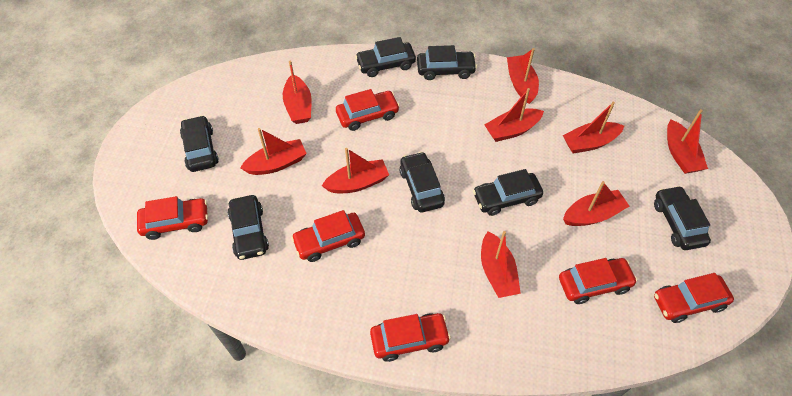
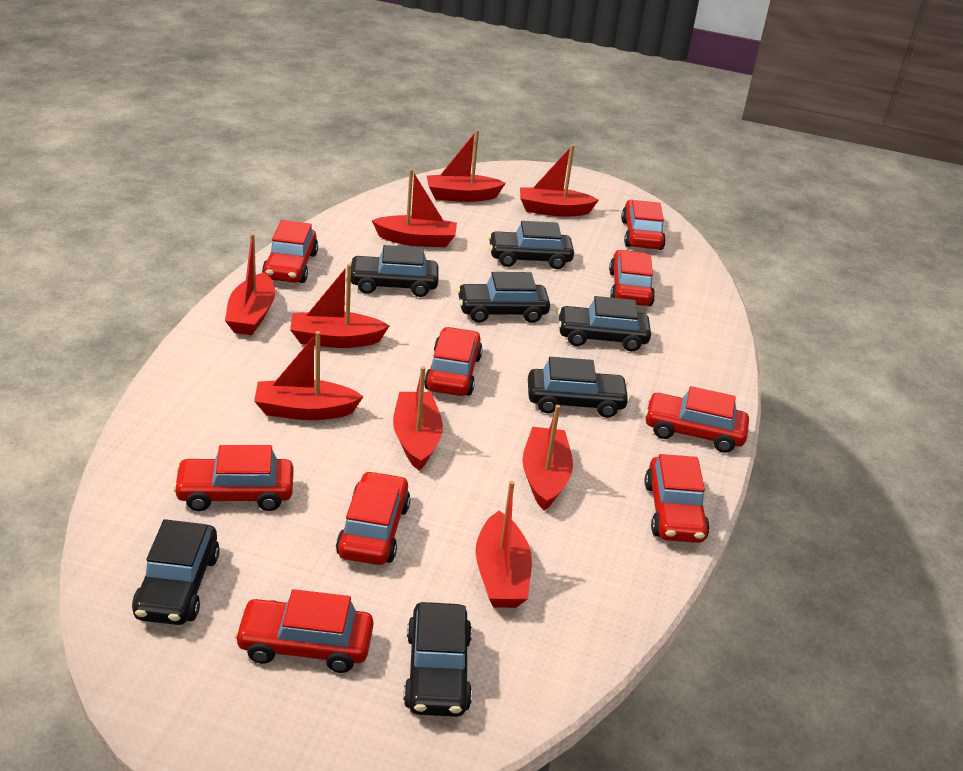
red car: [137,196,208,240] [291,210,365,262] [336,89,400,131] [370,313,451,362] [559,258,637,304] [654,273,734,323] = 6 -> [173,445,294,511] [234,589,373,673] [262,220,318,283] [336,471,411,565] [424,327,483,396] [609,250,655,306] [621,200,666,250] [645,386,749,453] [645,454,710,543] = 9

